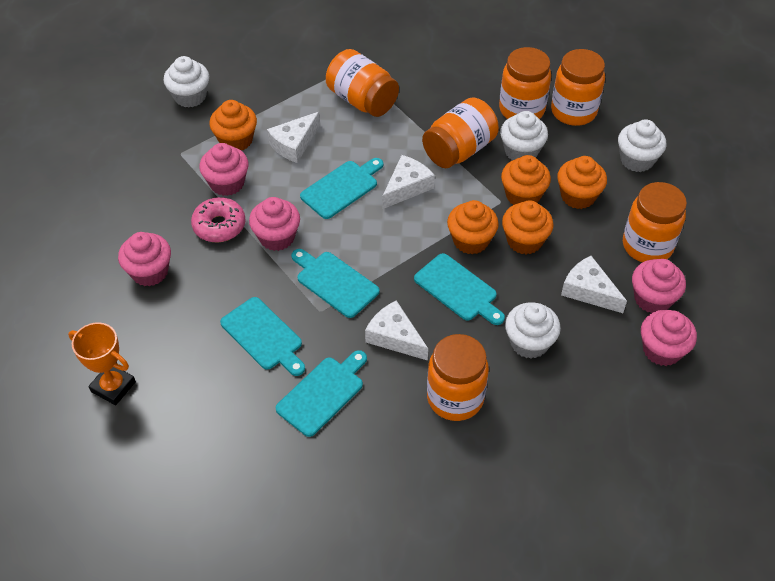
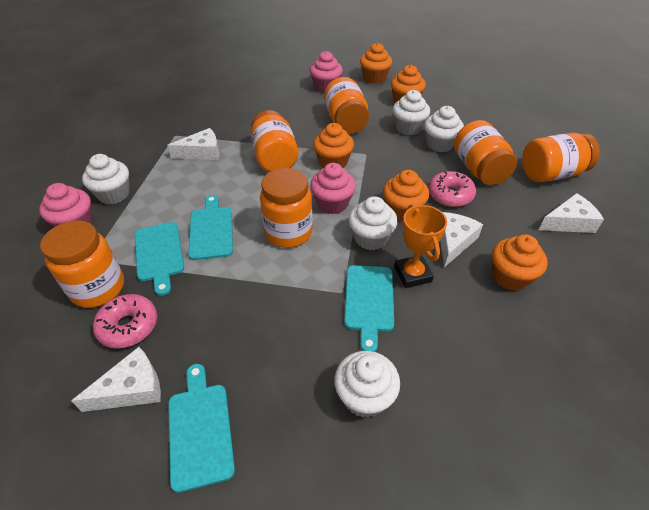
pink cupcake: [118,232,171,286] [199,143,248,196] [249,197,300,251] [632,259,686,313] [641,310,697,366] = 5 -> [39,183,93,227] [310,51,343,93] [310,163,356,214] = 3
pink donut: [191,197,246,242] = 1 -> [93,294,157,349] [428,171,476,207] = 2
turquoise cutting board: [220,297,305,376] [276,350,367,437] [291,249,380,318] [300,158,383,219] [414,253,505,325] = 5 -> [134,222,184,296] [168,364,235,493] [188,195,233,260] [344,265,394,352] = 4
white cupcake: [163,56,209,108] [500,111,548,160] [505,302,561,359] [618,120,666,172] = 4 -> [82,154,130,204] [334,351,400,418] [348,196,398,250] [393,90,430,135] [424,106,464,152] = 5

